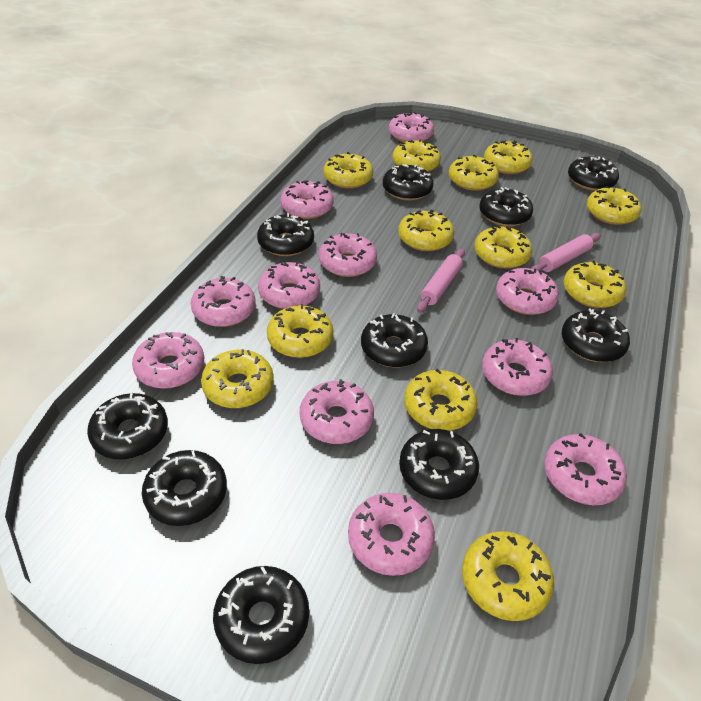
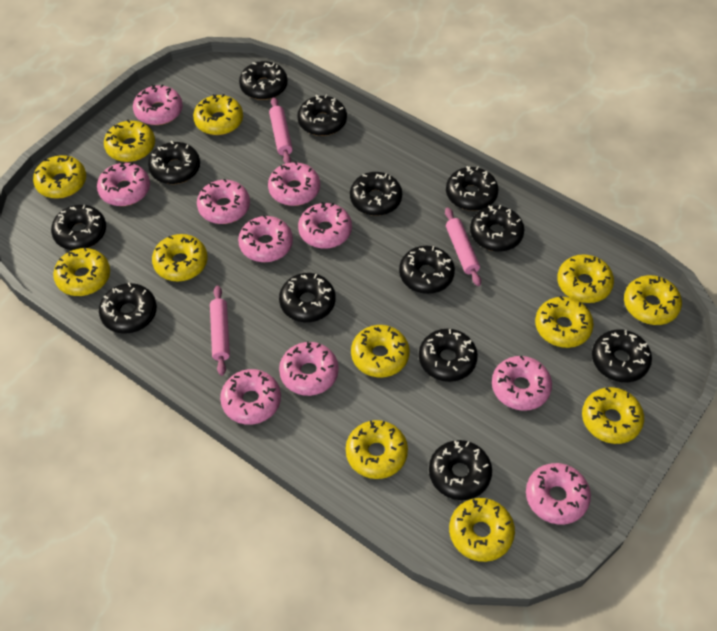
black donut: [87,393,168,459] [142,450,227,526] [213,566,309,664] [257,213,314,256] [361,313,428,367] [383,164,434,201] [399,429,479,500] [479,187,533,226] [562,308,630,362] [568,156,619,191] = 10 -> [51,205,106,250] [99,283,157,334] [148,141,200,184] [239,61,288,100] [279,273,335,322] [297,95,347,136] [350,172,402,216] [399,246,455,294] [419,329,478,382] [429,440,492,500] [446,166,499,211] [470,205,524,252] [592,329,652,382] = 13
pink donut: [132,332,204,389] [191,276,256,327] [258,262,320,309] [281,180,334,219] [300,379,374,444] [319,233,377,277] [348,493,435,576] [389,112,434,142] [482,338,553,396] [496,268,559,315] [544,433,627,505] = 11 -> [97,162,150,206] [133,84,183,125] [197,179,250,224] [220,369,281,425] [238,215,293,262] [268,161,320,206] [279,341,339,396] [298,202,352,249] [492,356,552,411] [526,463,591,525] = 10
pink rolling pin: [417,249,465,313] [531,233,601,272] = 2 -> [210,286,230,376] [269,97,292,164] [445,208,481,286] = 3

